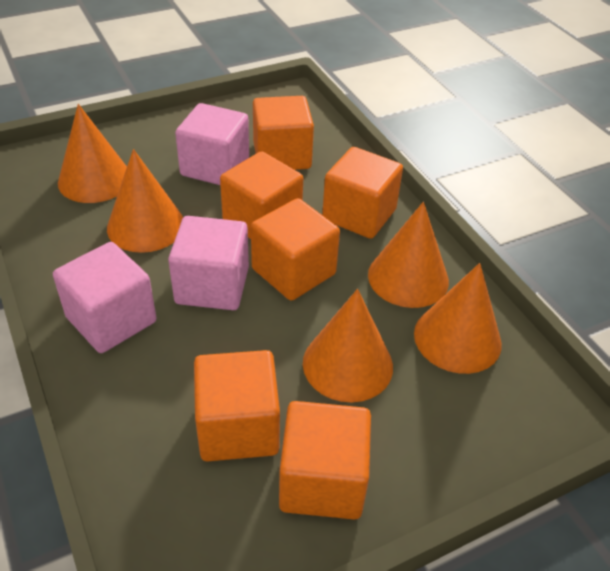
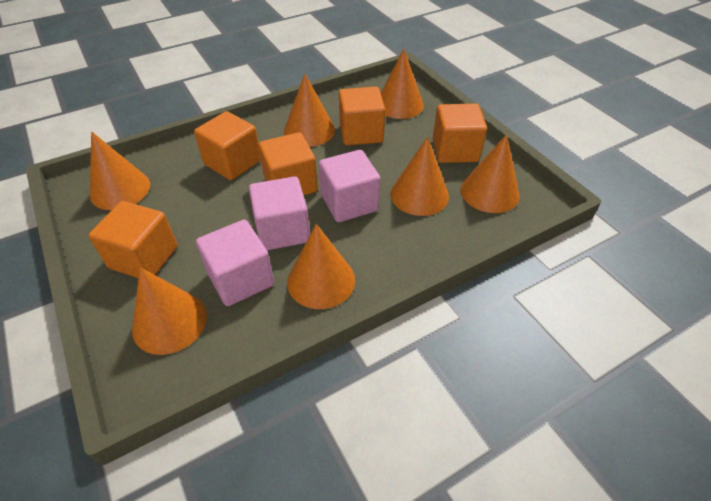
orange cone: [58,104,127,203] [107,149,183,253] [303,289,393,403] [368,202,449,308] [414,263,502,374] = 5 -> [90,131,150,210] [132,267,207,355] [284,73,335,147] [287,224,355,309] [381,49,424,119] [391,137,449,216] [461,134,520,213] = 7
orange cube: [194,350,280,462] [220,151,303,239] [251,198,340,301] [253,96,314,170] [279,401,371,520] [322,147,403,239] = 6 -> [89,201,177,278] [194,111,261,180] [258,132,318,195] [339,87,385,145] [433,104,487,163] = 5

